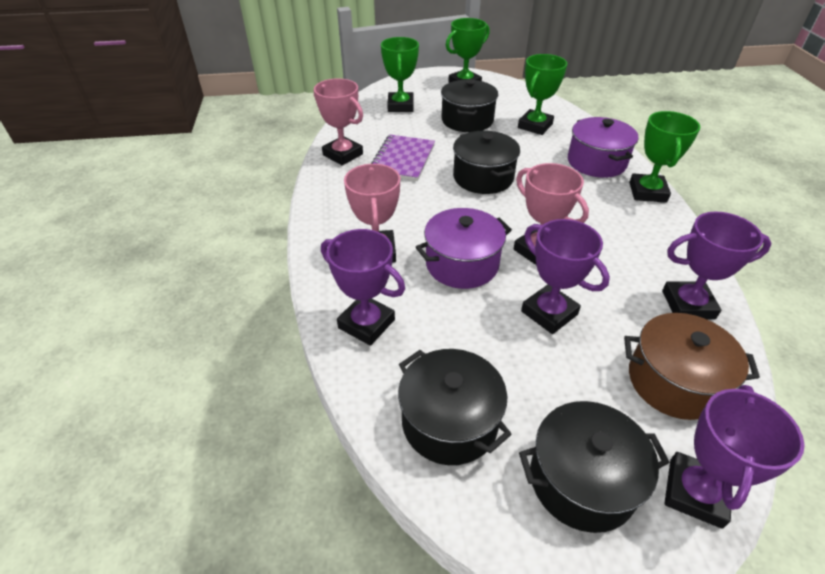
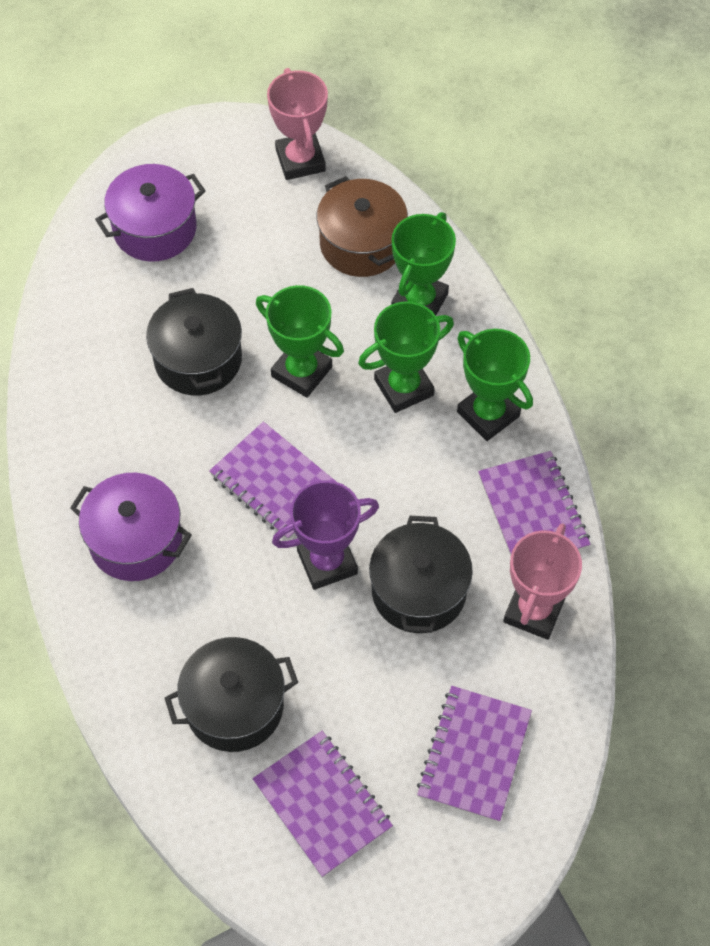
black pot: [398,349,512,465] [441,79,498,132] [453,131,520,194] [519,401,670,533] = 4 -> [146,288,242,395] [165,637,298,752] [369,516,473,633] = 3
pink trophy: [314,78,363,165] [344,164,400,263] [514,163,589,265] = 3 -> [267,68,328,180] [503,523,582,640] = 2
purple notebook: [371,135,435,181] = 1 -> [209,422,336,540] [253,731,393,877] [417,686,532,822] [478,451,591,556] = 4
purple trophy: [321,229,405,346] [521,219,610,334] [662,211,772,319] [664,385,805,529] = 4 -> [272,480,379,590] = 1

